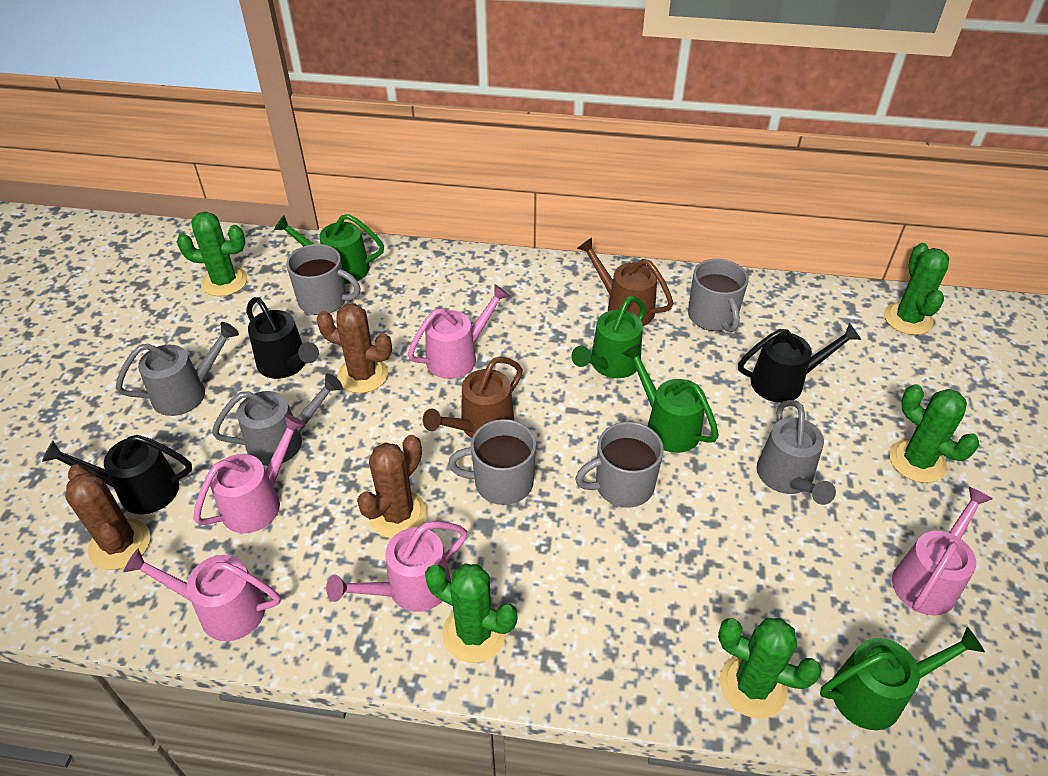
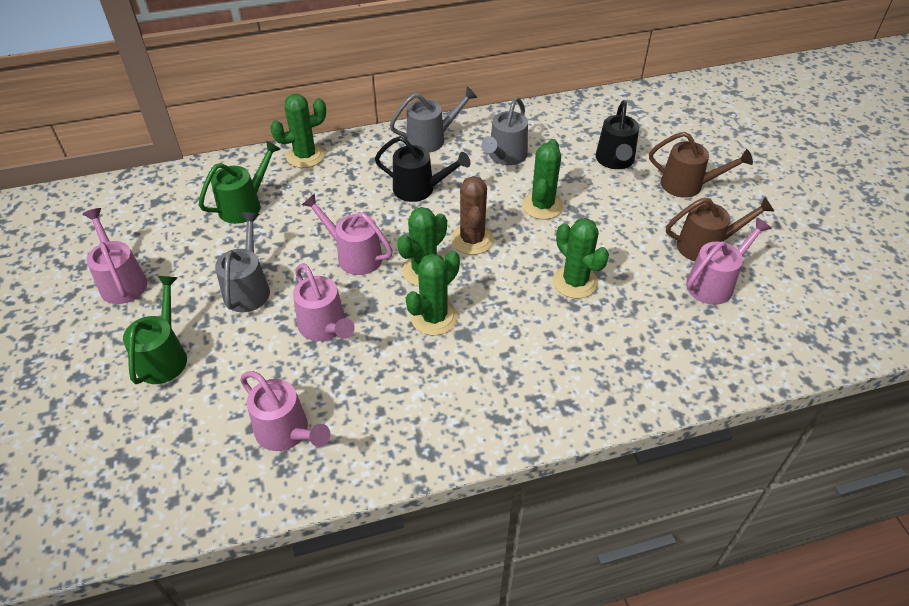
black watering can: [42,435,192,514] [246,297,319,379] [738,323,861,403] = 3 -> [375,136,470,202] [595,100,639,169] = 2
brown cactus: [65,464,150,570] [316,303,392,393] [357,435,427,538] = 3 -> [451,176,494,255] = 1
green watering can: [274,214,384,284] [571,296,646,378] [622,343,719,453] [820,627,985,730] = 4 -> [123,276,187,384] [199,140,280,224] = 2
grey mug: [286,244,361,315] [448,419,536,505] [575,422,664,508] [688,259,749,333] = 4 -> none = 0

